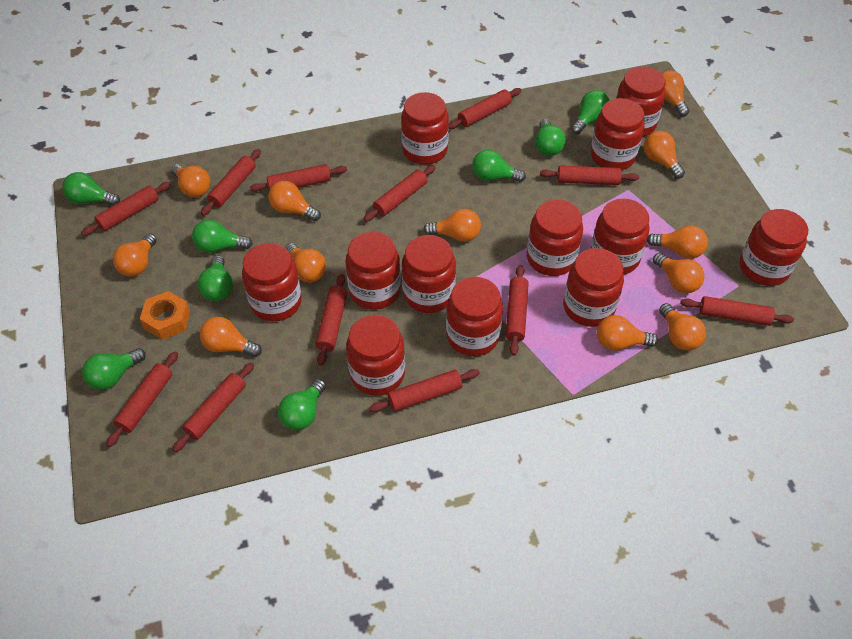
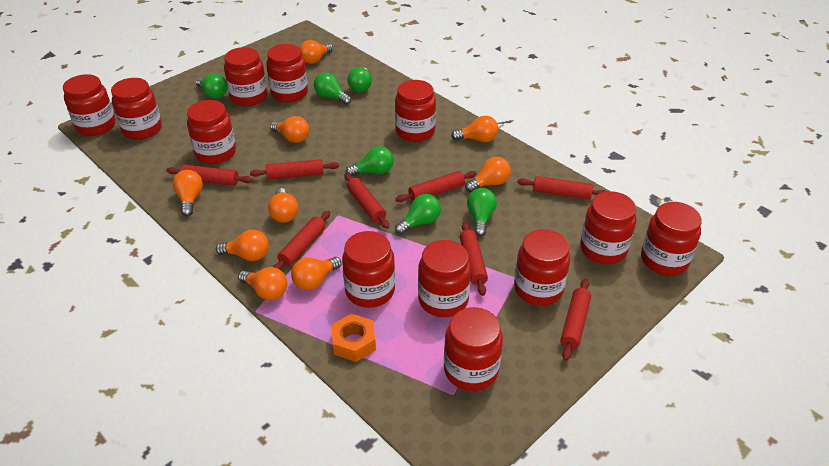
green light bulb: [62,172,120,206] [82,348,146,390] [192,220,253,253] [198,255,233,301] [278,379,326,431] [472,150,526,182] [535,119,566,156] [571,90,610,134] = 8 -> [196,73,227,99] [314,73,351,105] [346,146,394,176] [347,67,372,92] [395,194,441,235] [467,188,497,236] = 6
orange light bulb: [113,233,157,276] [171,164,211,197] [200,317,262,357] [268,181,321,221] [285,243,326,283] [423,209,481,242] [597,315,658,351] [644,131,685,179] [647,225,708,259] [653,253,705,293] [659,303,706,351] [661,70,689,117] = 12 -> [173,170,203,216] [216,230,269,261] [238,267,287,300] [268,188,298,223] [270,116,309,143] [291,257,341,290] [300,40,333,64] [451,116,498,142] [465,157,511,192] = 9
red rolling pin: [81,182,171,236] [106,351,178,447] [173,362,254,452] [201,149,261,216] [250,164,347,192] [315,274,347,366] [364,165,436,222] [369,369,480,412] [449,88,521,129] [505,265,529,356] [540,165,639,185] [680,296,794,326] = 12 -> [166,164,253,186] [250,159,339,180] [273,211,330,270] [344,173,389,229] [396,171,477,202] [460,222,488,296] [517,176,607,200] [560,279,591,361] = 8

